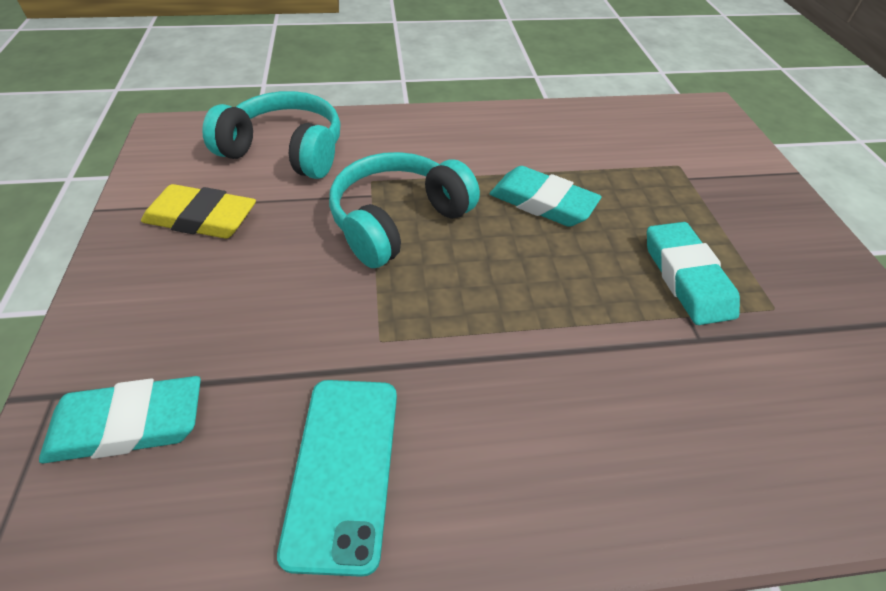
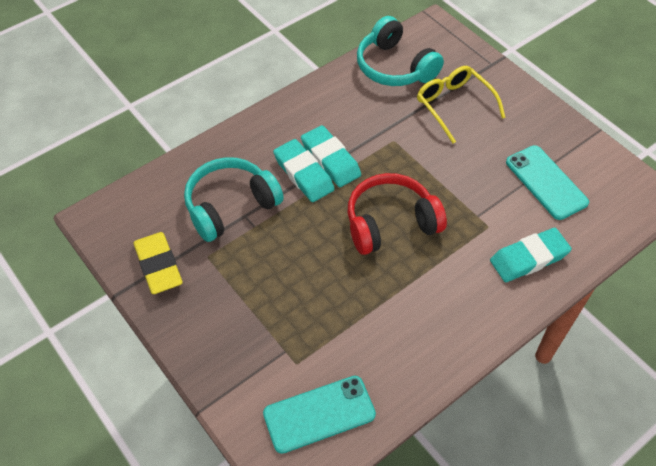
red headphones: none = 0 -> [348,173,447,255] = 1
turquoise phone: [277,380,397,577] = 1 -> [263,376,376,454] [506,145,589,220] = 2
yellow glasses: none = 0 -> [417,66,506,143] = 1

